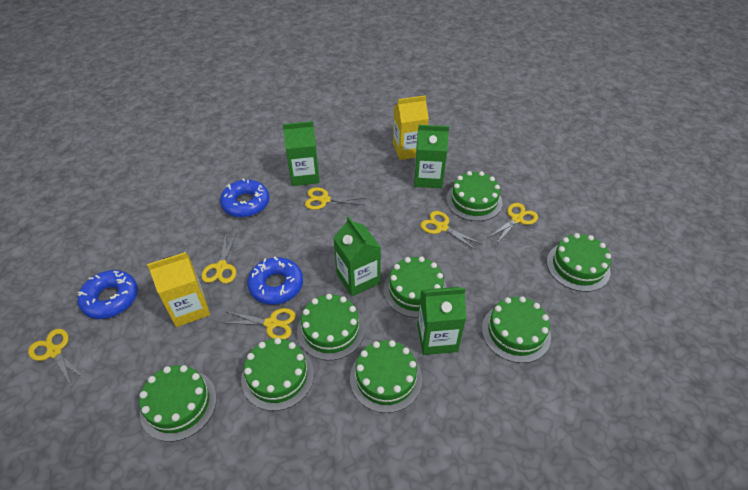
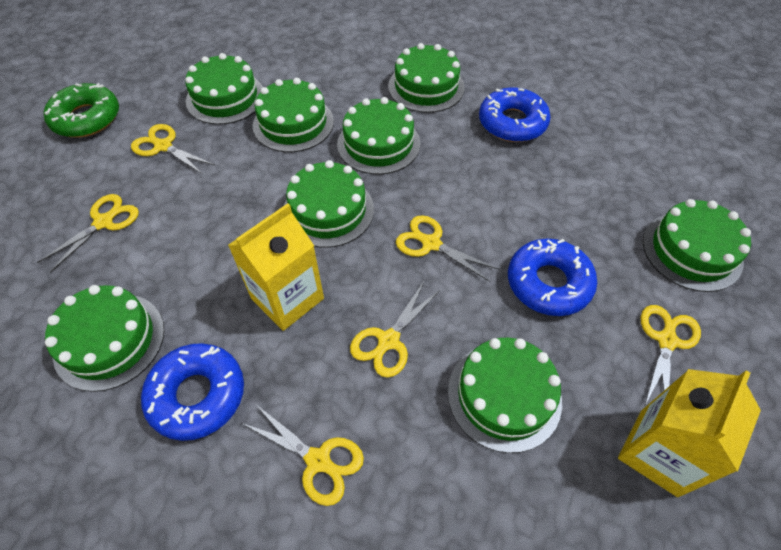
green carton: [283,121,320,186] [333,216,381,296] [414,125,449,188] [417,287,466,355] = 4 -> none = 0
green donut: none = 0 -> [43,83,119,137] = 1

